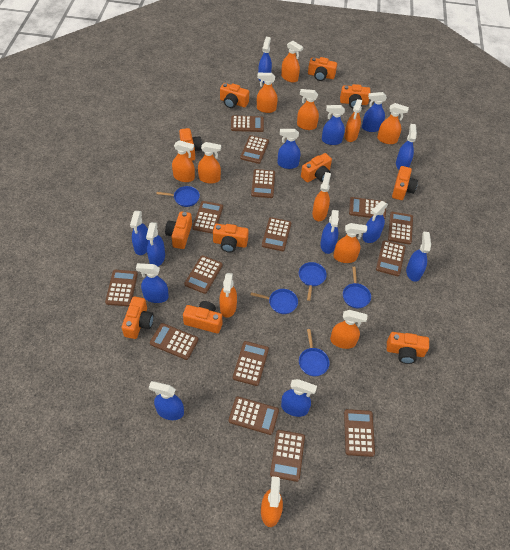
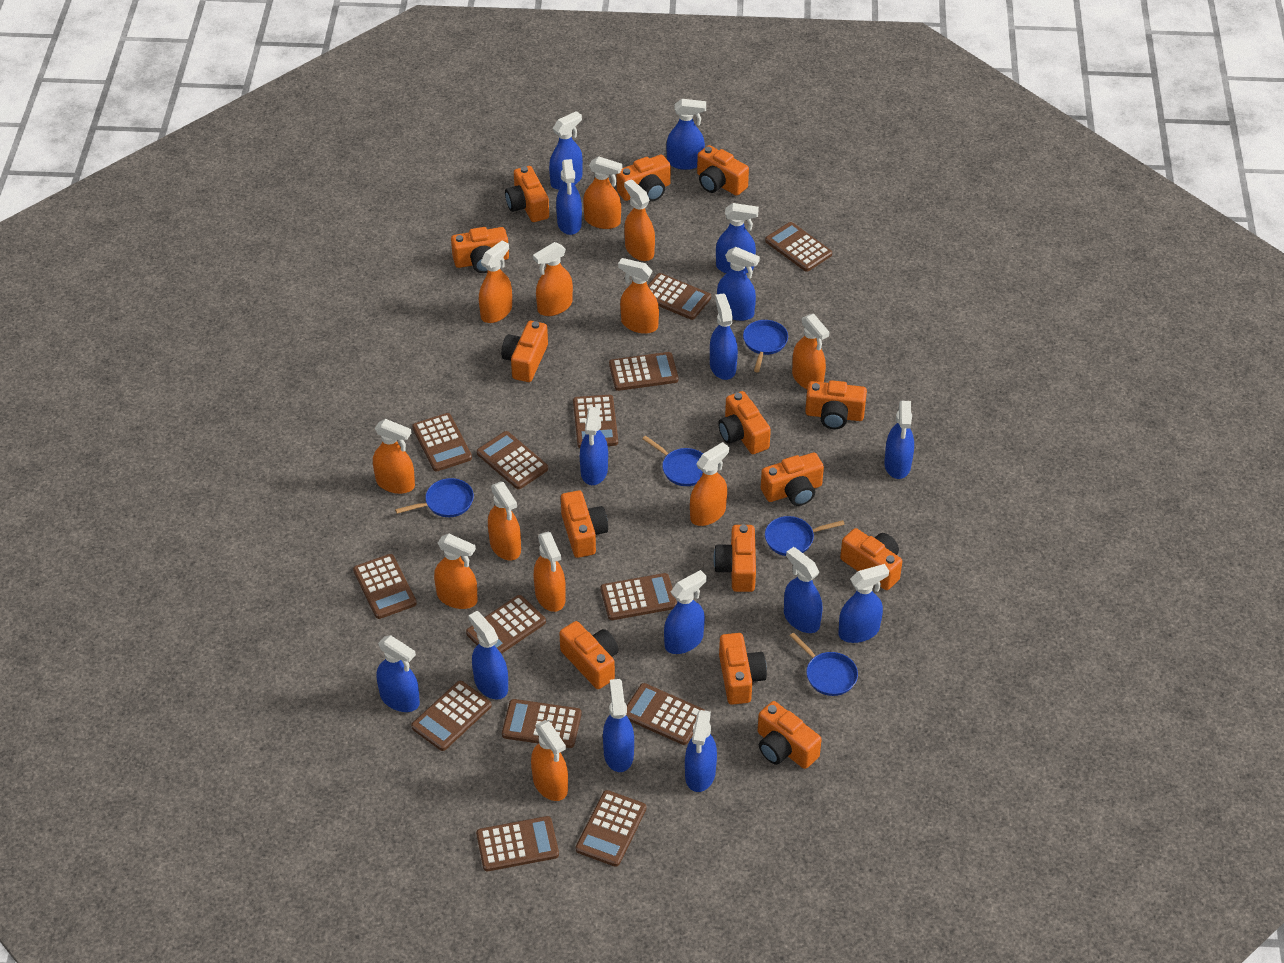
blue spray bottle: [130,211,149,255] [136,263,169,303] [146,222,165,266] [149,381,184,420] [258,37,272,83] [277,129,300,169] [281,379,317,417] [320,210,339,254] [322,105,345,145] [362,92,387,132] [363,201,388,243] [396,124,417,170] [406,232,431,282] = 13 -> [376,635,420,712] [468,611,508,700] [549,111,583,190] [556,159,582,235] [580,407,608,485] [603,679,634,772] [664,570,707,654] [666,99,706,170] [685,710,717,792] [710,293,738,380] [716,203,759,273] [717,247,760,321] [784,547,823,633] [838,564,889,643] [884,401,914,479] = 15
brown calculator: [105,270,138,307] [150,323,199,360] [184,255,223,294] [192,201,223,234] [228,396,279,435] [231,115,264,132] [233,341,269,386] [240,135,269,164] [251,169,275,198] [262,217,291,251] [270,430,305,482] [344,409,375,457] [349,197,386,219] [376,240,406,276] [388,212,413,245] = 15 -> [353,554,417,619] [411,681,492,751] [412,413,472,472] [466,595,546,654] [476,816,559,871] [477,431,548,489] [502,699,582,748] [573,395,618,448] [576,790,646,867] [600,573,677,620] [609,352,678,391] [626,683,705,745] [648,273,711,320] [765,222,832,272] = 14
orange camera: [122,296,154,339] [165,211,192,249] [179,128,202,161] [183,301,222,333] [213,224,249,253] [220,83,249,108] [301,153,332,182] [308,57,337,81] [340,84,371,108] [387,332,429,364] [392,166,418,200] = 11 -> [451,227,509,273] [501,321,548,382] [505,166,549,222] [559,621,618,689] [561,490,608,558] [617,154,671,202] [697,145,749,196] [714,525,756,592] [718,391,771,454] [719,633,767,705] [758,701,822,769] [761,453,824,506] [805,380,867,429] [840,528,902,590] = 14

